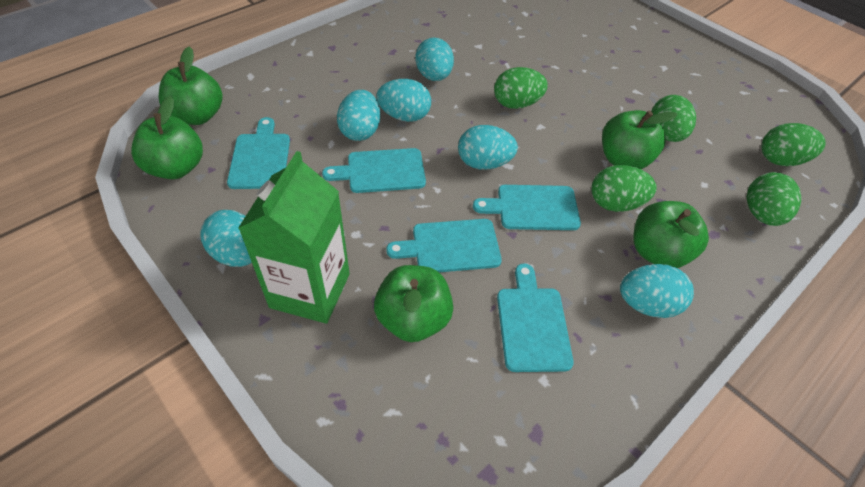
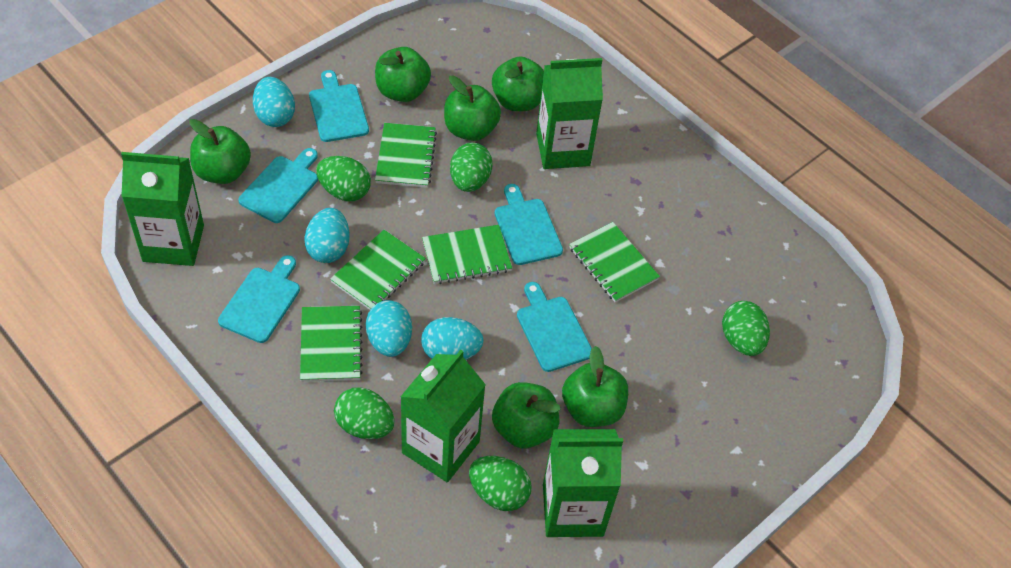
green apple: [131,96,203,179] [159,47,223,125] [374,265,453,342] [602,110,678,169] [633,201,709,268] = 5 -> [189,119,251,184] [375,47,431,102] [444,76,501,141] [492,56,544,111] [492,382,561,448] [562,346,628,427] = 6
green carton: [238,151,350,324] = 1 -> [121,152,204,266] [400,350,486,482] [536,58,603,169] [543,429,623,537] = 4
green notebook: none = 0 -> [300,306,363,382] [330,230,426,310] [375,123,437,188] [422,225,512,284] [569,222,660,302] = 5
turquoise egg: [200,210,252,267] [337,90,380,141] [376,79,431,122] [415,38,454,81] [458,125,518,170] [620,264,694,318] = 6 -> [253,77,295,127] [304,208,350,263] [366,300,412,357] [421,317,484,360] = 4

